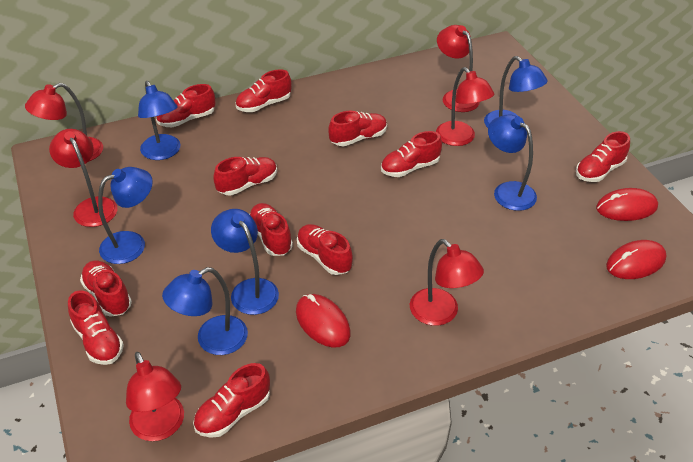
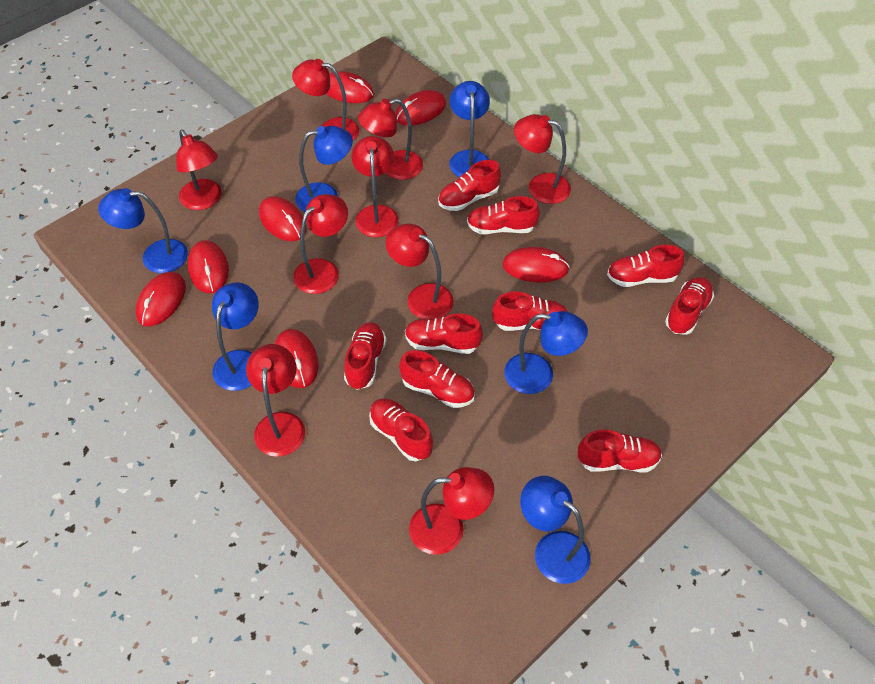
red lamp: [25,83,103,162] [49,129,117,227] [126,352,184,441] [410,239,484,326] [436,67,494,146] [437,25,480,112] = 6 -> [176,130,222,210] [246,344,305,457] [292,59,360,141] [293,194,348,294] [351,136,399,237] [358,98,423,180] [386,224,454,319] [409,467,494,555] [514,114,571,204] = 9
red mouse: [296,294,351,347] [596,188,658,221] [606,240,666,279] = 3 -> [135,272,186,327] [188,240,229,293] [259,196,306,241] [275,329,319,388] [326,71,374,103] [396,90,446,126] [503,247,570,283] = 7
red shoe: [68,291,124,365] [80,260,132,317] [156,84,216,127] [193,363,270,438] [213,157,277,196] [236,69,292,112] [249,203,293,256] [297,224,353,275] [328,111,387,146] [381,131,442,177] [576,131,630,182] = 11 -> [344,322,386,390] [369,398,433,461] [399,350,475,408] [405,313,483,354] [438,160,501,211] [467,196,540,234] [492,291,568,331] [577,429,662,472] [607,245,684,287] [665,277,714,335] = 10

